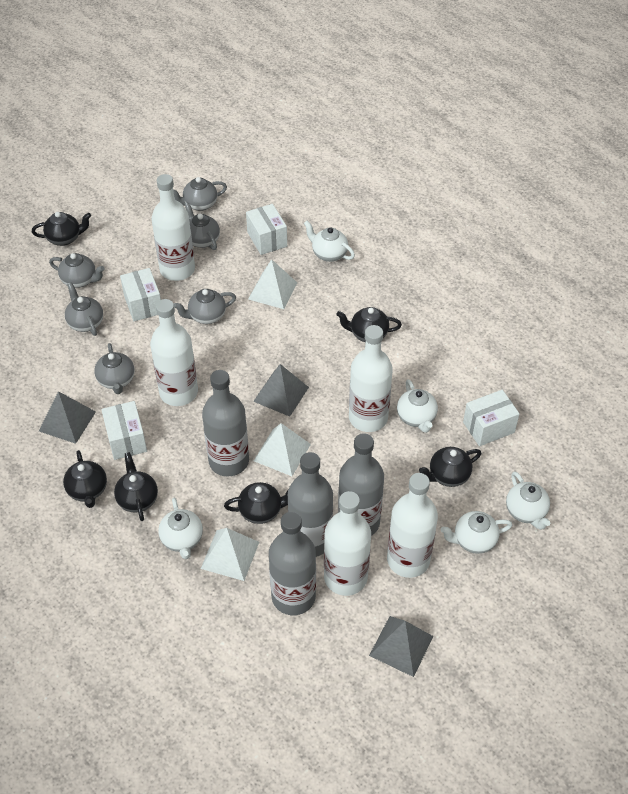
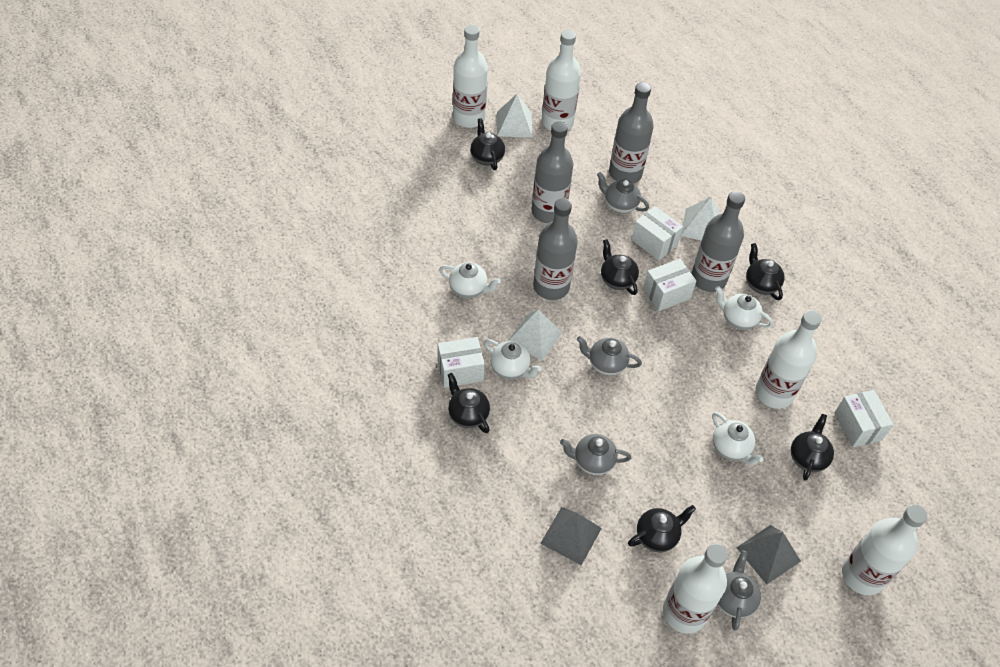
grey pyramid: [39,391,96,444] [253,364,309,417] [369,616,434,677] = 3 -> [540,507,602,566] [736,525,801,585] = 2
grey teapot: [49,253,104,288] [65,282,103,336] [94,343,135,394] [173,177,227,211] [174,289,236,324] [185,202,220,250] = 6 -> [560,434,631,475] [577,336,642,376] [597,172,649,213] [717,550,761,630] = 4
white teapot: [158,498,203,559] [304,221,355,262] [397,379,438,433] [441,511,512,554] [506,471,551,530] = 5 -> [439,262,501,298] [484,339,541,379] [712,412,764,466] [715,286,773,330] = 4

